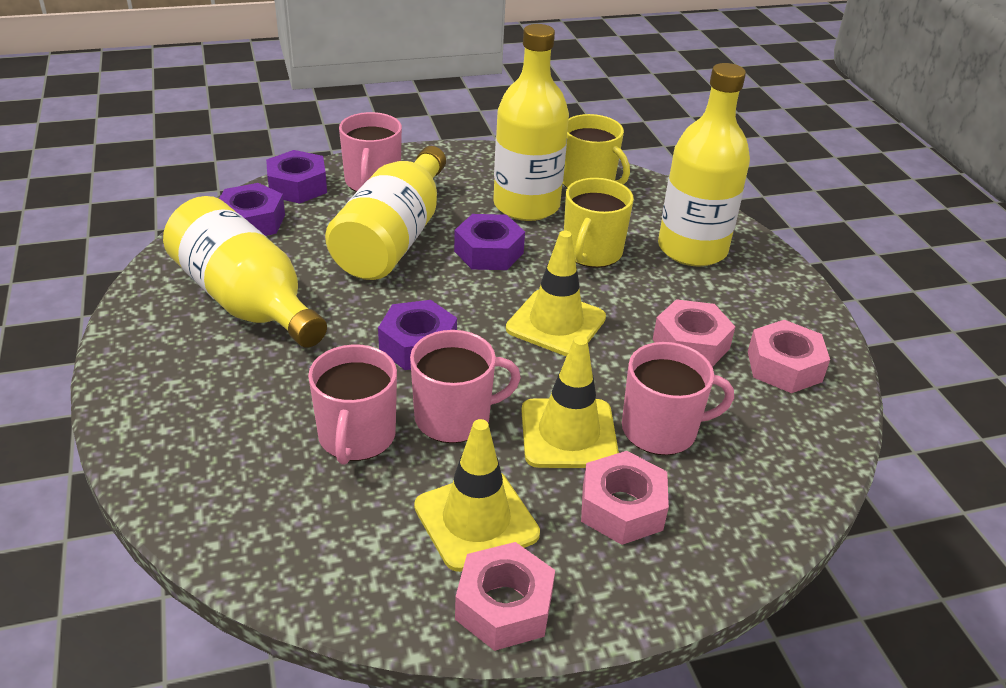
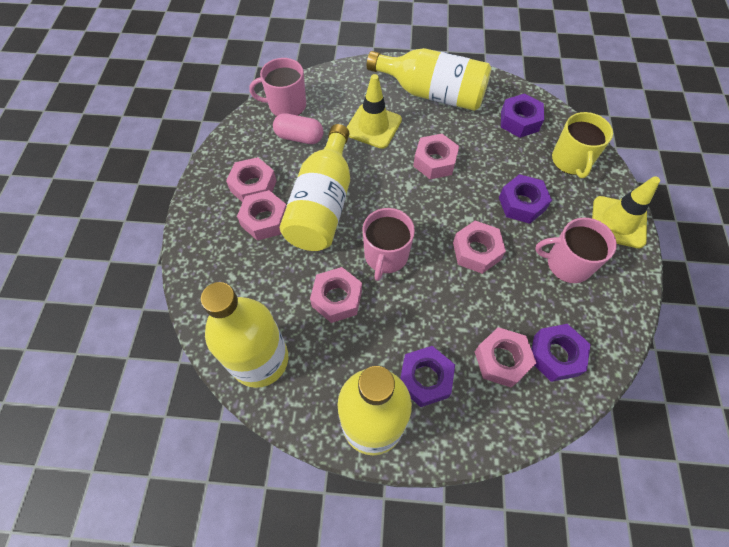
pink capsule: none = 0 -> [273,113,324,144] = 1
pink mug: [308,344,397,465] [339,112,402,192] [410,330,521,443] [622,342,734,455] = 4 -> [249,58,306,116] [362,208,415,281] [535,218,617,283] = 3
pink nut: [455,542,555,651] [581,451,669,545] [653,299,735,367] [748,320,830,393] = 4 -> [226,157,277,202] [237,190,286,241] [310,267,362,323] [413,134,459,179] [453,221,506,274] [475,327,536,387] = 6
yellow mug: [563,114,630,188] [564,178,634,268] = 2 -> [552,112,613,178] = 1
yellow traffic cone: [414,419,540,572] [506,231,606,356] [521,336,619,468] = 3 -> [346,74,402,149] [592,176,660,248] = 2

